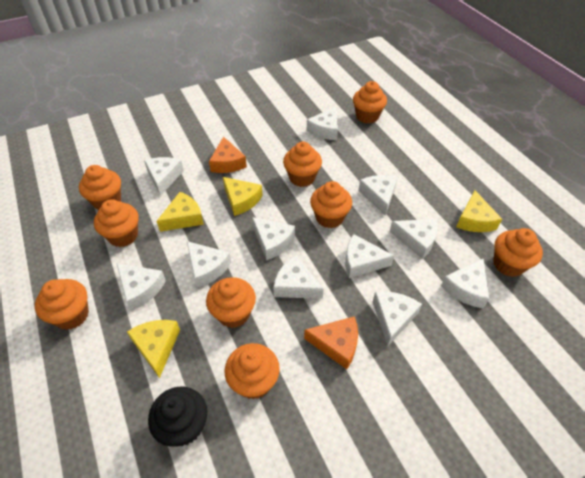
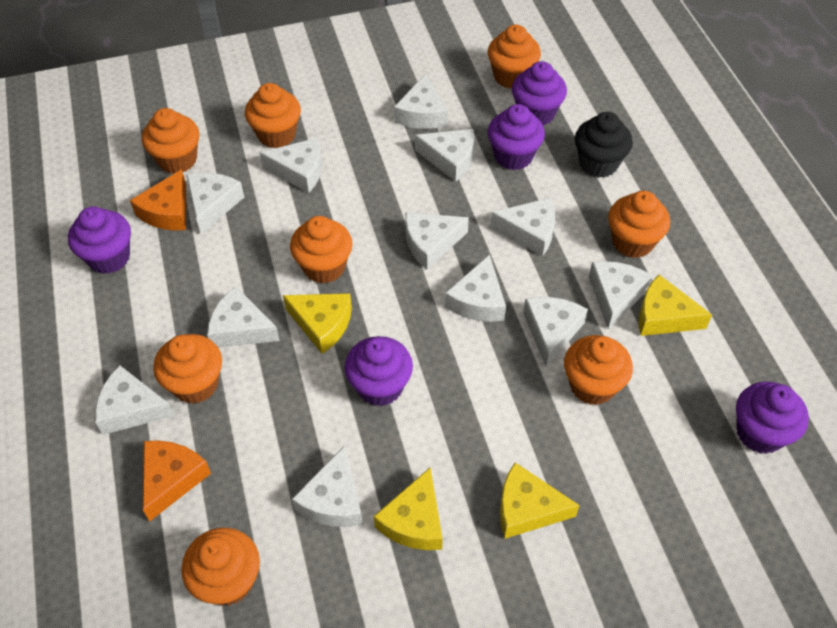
orange cupcake: [35,279,89,330] [79,165,121,210] [94,199,139,247] [206,277,256,328] [225,343,280,399] [283,142,322,187] [310,181,352,228] [353,81,387,124] [493,228,543,277] = 9 -> [142,108,199,174] [153,334,222,404] [181,528,260,606] [245,83,301,148] [290,216,352,284] [487,25,541,89] [564,335,633,405] [608,191,670,258] = 8
purple cupcake: none = 0 -> [68,206,131,274] [344,336,413,406] [488,104,545,170] [512,61,567,125] [736,381,809,454] = 5
white cheese: [116,263,166,311] [144,157,184,196] [187,241,231,288] [252,217,295,261] [273,255,324,299] [307,107,338,140] [345,234,394,278] [359,175,398,215] [373,292,422,346] [389,219,438,259] [441,258,489,308] = 11 -> [95,365,174,435] [187,173,244,234] [207,286,280,348] [260,138,322,193] [292,446,363,527] [394,74,447,129] [405,212,469,269] [415,129,474,182] [445,254,506,322] [491,198,555,257] [523,297,588,367] [589,261,653,329] = 12

